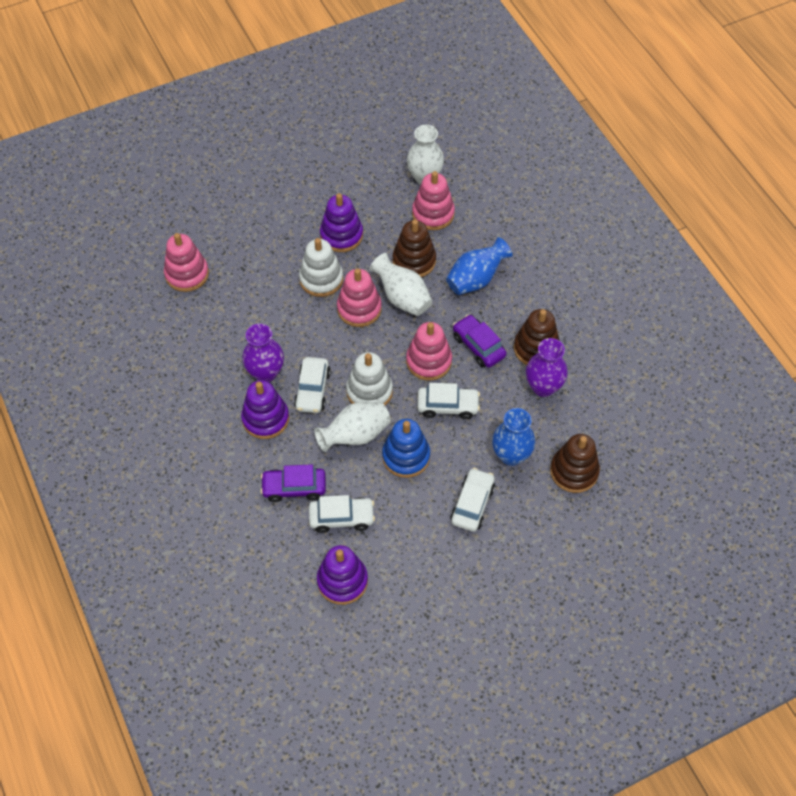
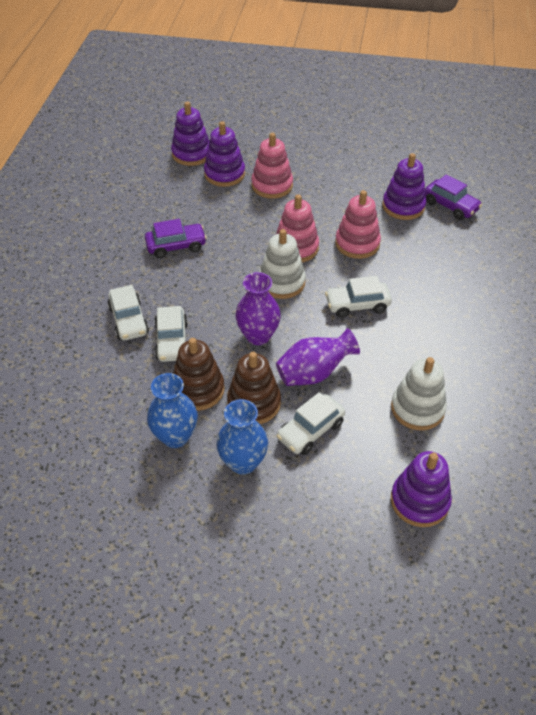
blue stacking toy: [382,419,430,478] = 1 -> none = 0
brown stacking toy: [393,219,436,277] [514,309,560,365] [550,434,600,493] = 3 -> [173,338,225,411] [227,352,281,424] = 2
pink stacking toy: [164,233,209,292] [337,268,382,327] [406,322,452,381] [412,171,455,230] = 4 -> [251,133,293,199] [276,194,319,263] [335,190,381,259] = 3
purple stacking toy: [241,380,289,439] [317,545,368,605] [320,193,363,252] = 3 -> [171,102,209,166] [204,121,245,187] [382,153,426,220] [391,451,452,527] = 4
white vase: [314,402,390,452] [369,253,432,316] [407,125,444,184] = 3 -> none = 0

